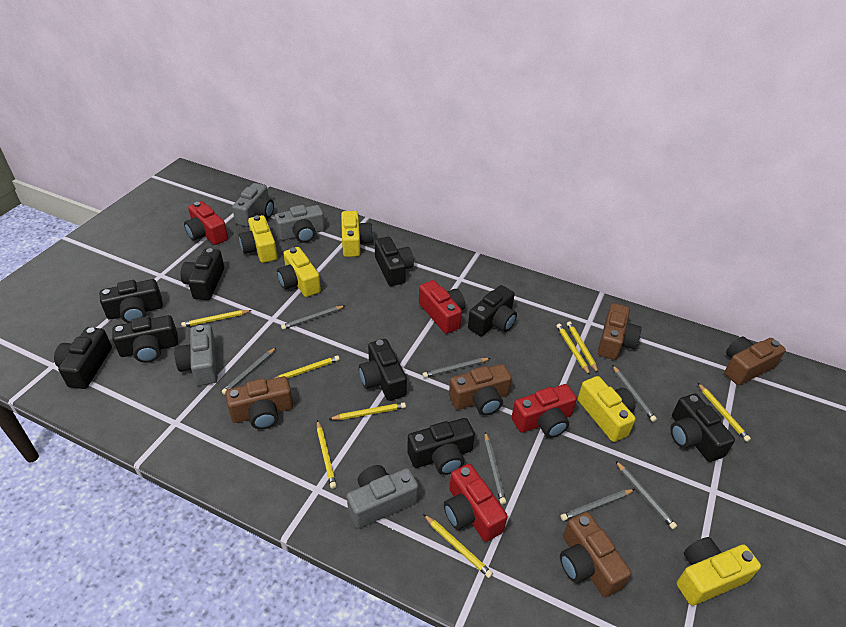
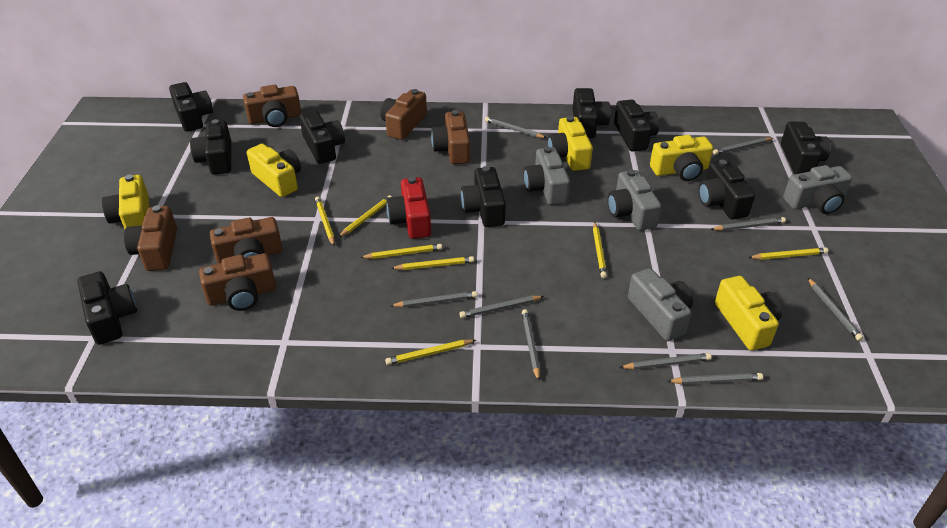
brown camera: [225,376,293,429] [449,364,512,415] [560,512,631,597] [598,303,642,360] [724,337,786,385] = 5 -> [124,205,177,271] [199,253,276,311] [210,217,283,264] [243,85,301,127] [381,89,427,140] [431,110,470,164] = 6
grey pencil: [222,347,277,395] [281,306,345,330] [423,358,491,378] [485,432,506,504] [560,489,635,521] [612,365,657,422] [616,461,677,529] = 7 -> [391,291,478,308] [460,296,544,318] [485,117,546,138] [522,309,540,381] [619,353,712,370] [667,373,763,385] [710,217,786,231] [713,137,773,155] [807,277,864,341] = 9
red camera: [184,201,228,245] [419,280,465,334] [444,464,507,542] [512,384,577,438] = 4 -> [386,177,431,239] = 1
yellow pencil: [181,310,252,327] [273,355,340,379] [317,420,337,489] [329,402,406,420] [423,514,493,578] [556,324,590,375] [567,321,598,373] [698,383,751,442] = 8 -> [315,197,335,246] [338,195,392,238] [360,244,442,259] [385,340,476,365] [391,256,474,270] [593,222,607,278] [748,248,828,260] = 7

